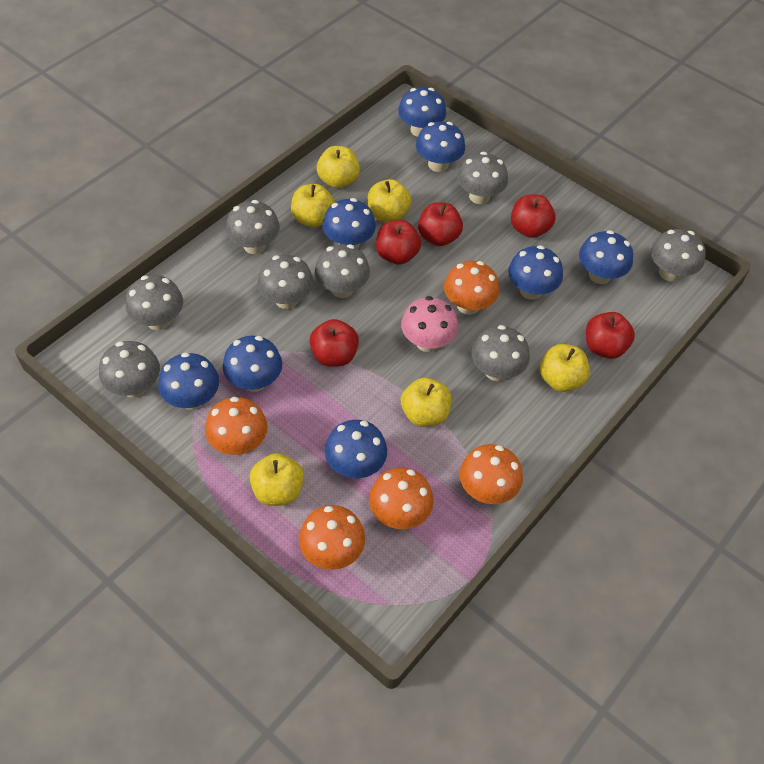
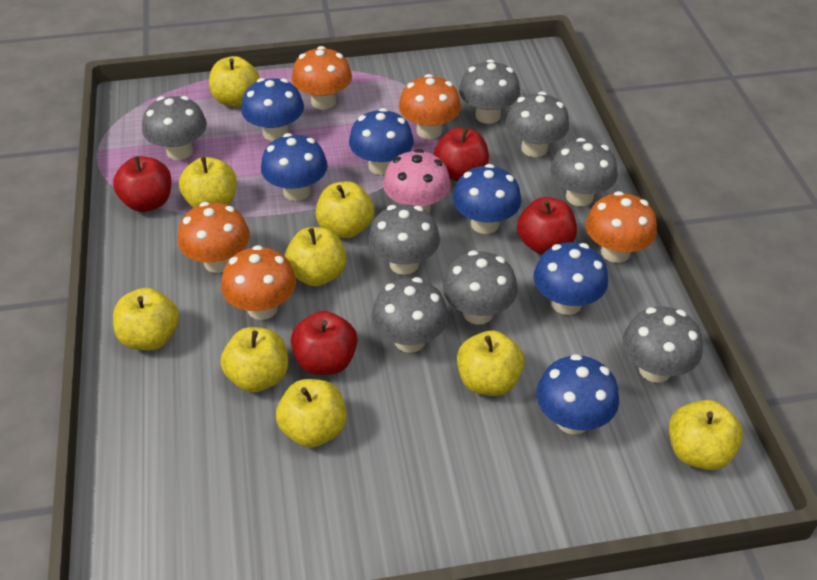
blue mushroom: [158,352,219,410] [223,336,282,392] [322,198,376,248] [325,420,387,479] [398,87,446,137] [416,121,465,172] [508,245,563,300] [579,230,633,284] = 8 -> [241,78,304,141] [261,133,328,201] [349,108,414,175] [453,164,521,234] [533,242,608,315] [536,354,619,435] = 6
red apple: [309,319,359,367] [376,220,421,265] [418,202,463,246] [511,194,556,238] [586,312,635,359] = 5 -> [113,156,172,212] [291,311,357,375] [434,128,489,182] [517,197,577,255] = 4
yellow apple: [250,453,304,506] [291,184,335,227] [317,146,360,188] [368,179,411,222] [401,377,451,427] [540,344,590,392] = 6 -> [113,288,179,350] [179,157,237,208] [209,56,260,107] [220,327,288,392] [276,379,347,448] [285,227,346,286] [316,181,374,238] [457,330,525,396] [669,400,743,470] = 9

